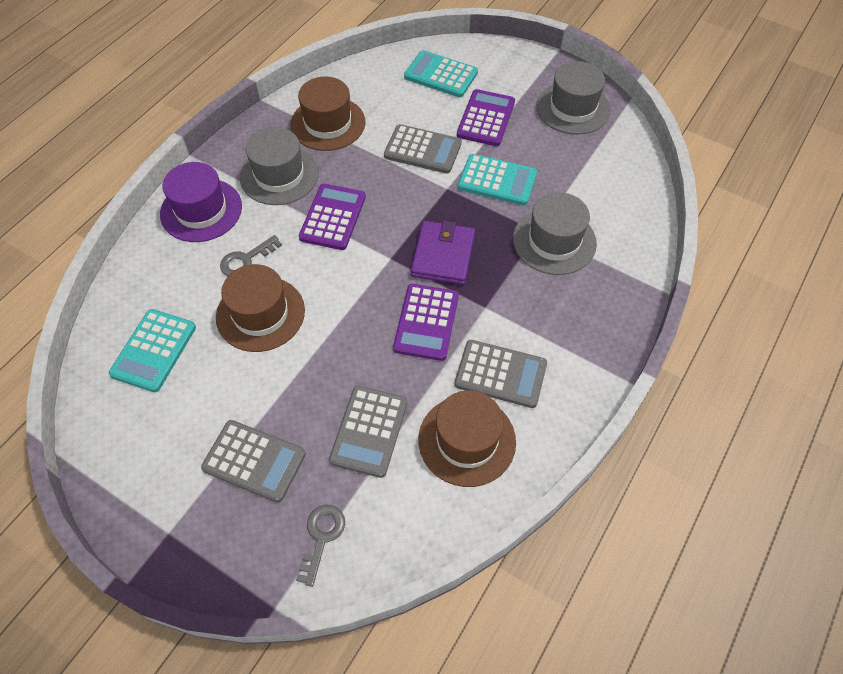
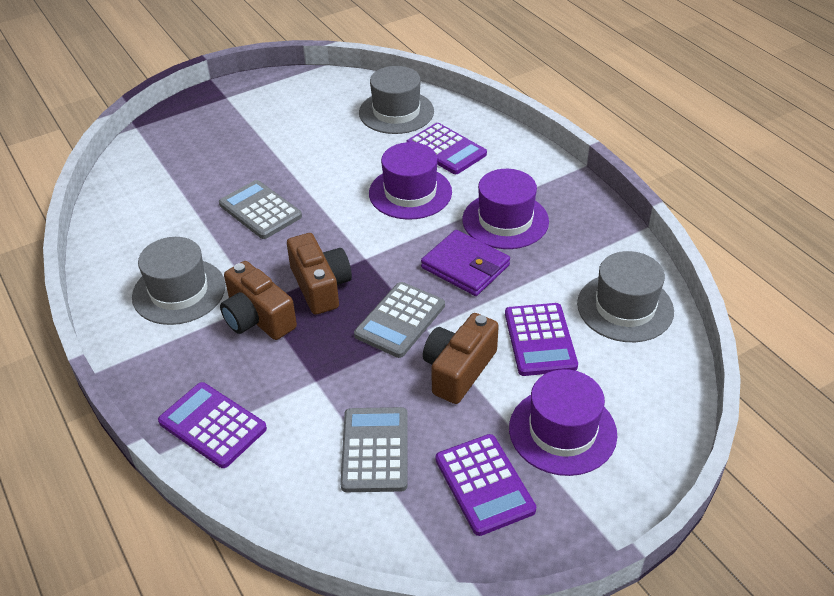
brown camera: none = 0 -> [220,261,297,340] [287,233,352,315] [423,313,499,404] = 3
brown hat: [216,264,305,352] [290,77,365,151] [419,390,516,487] = 3 -> none = 0
grey calculator: [201,420,306,503] [329,386,407,478] [384,124,462,174] [454,340,547,408] = 4 -> [219,180,302,239] [340,407,408,492] [354,282,445,358] = 3
grey key: [220,235,282,276] [296,505,345,587] = 2 -> none = 0
purple calculator: [299,184,366,250] [393,284,459,361] [457,89,515,146] = 3 -> [158,382,267,468] [406,123,487,174] [436,434,536,536] [505,303,578,376] = 4
purple hat: [160,162,242,242] = 1 -> [369,142,452,220] [462,169,549,249] [509,369,617,476] = 3
turquoise calculator: [109,309,196,392] [404,50,478,97] [458,154,537,206] = 3 -> none = 0

